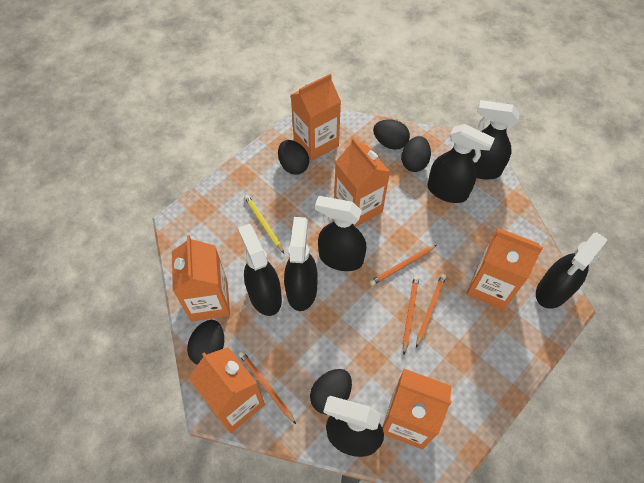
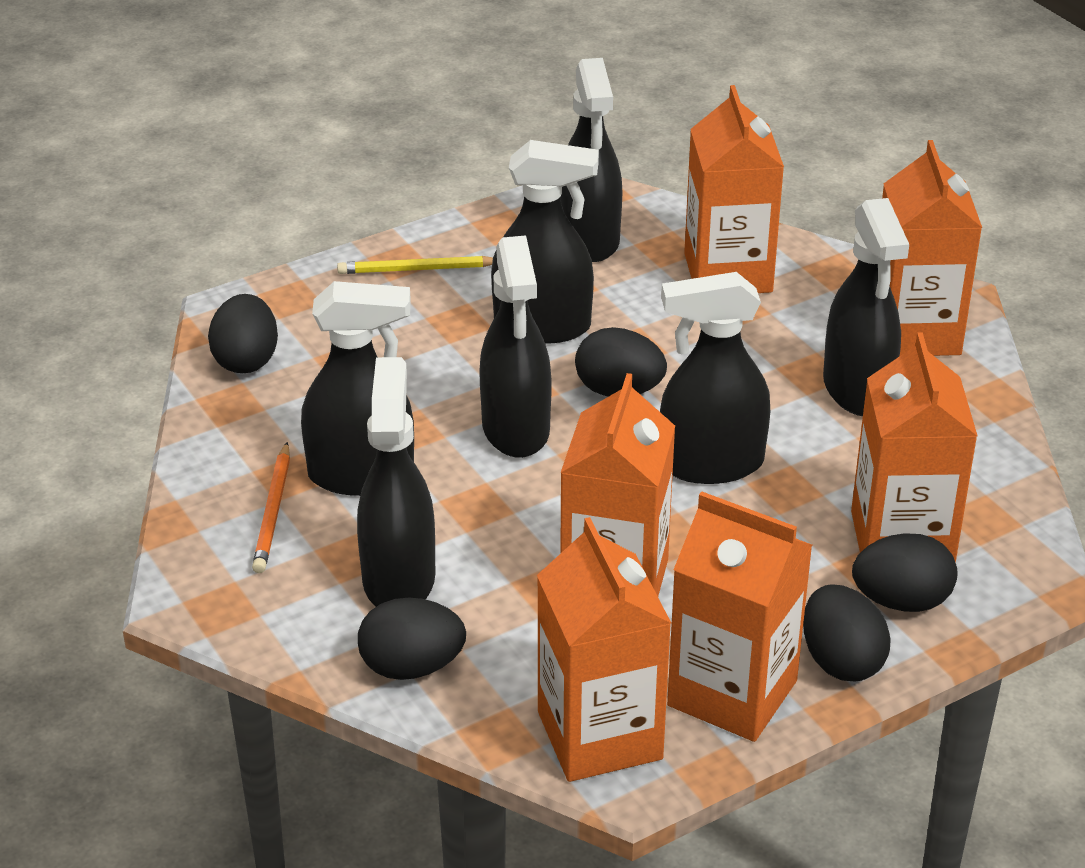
orange pencil: [239,351,296,424] [370,245,437,286] [403,275,419,355] [416,274,446,348] = 4 -> [252,442,290,573] = 1

